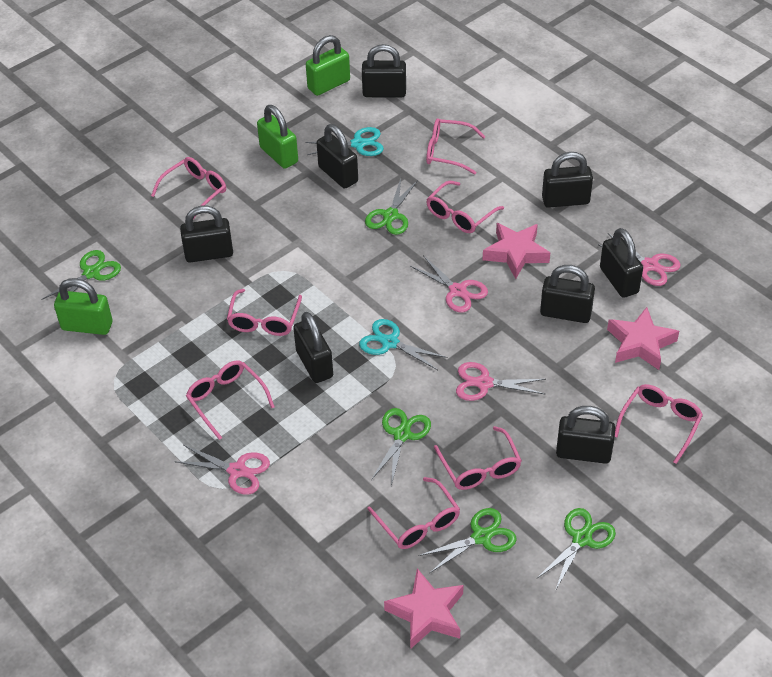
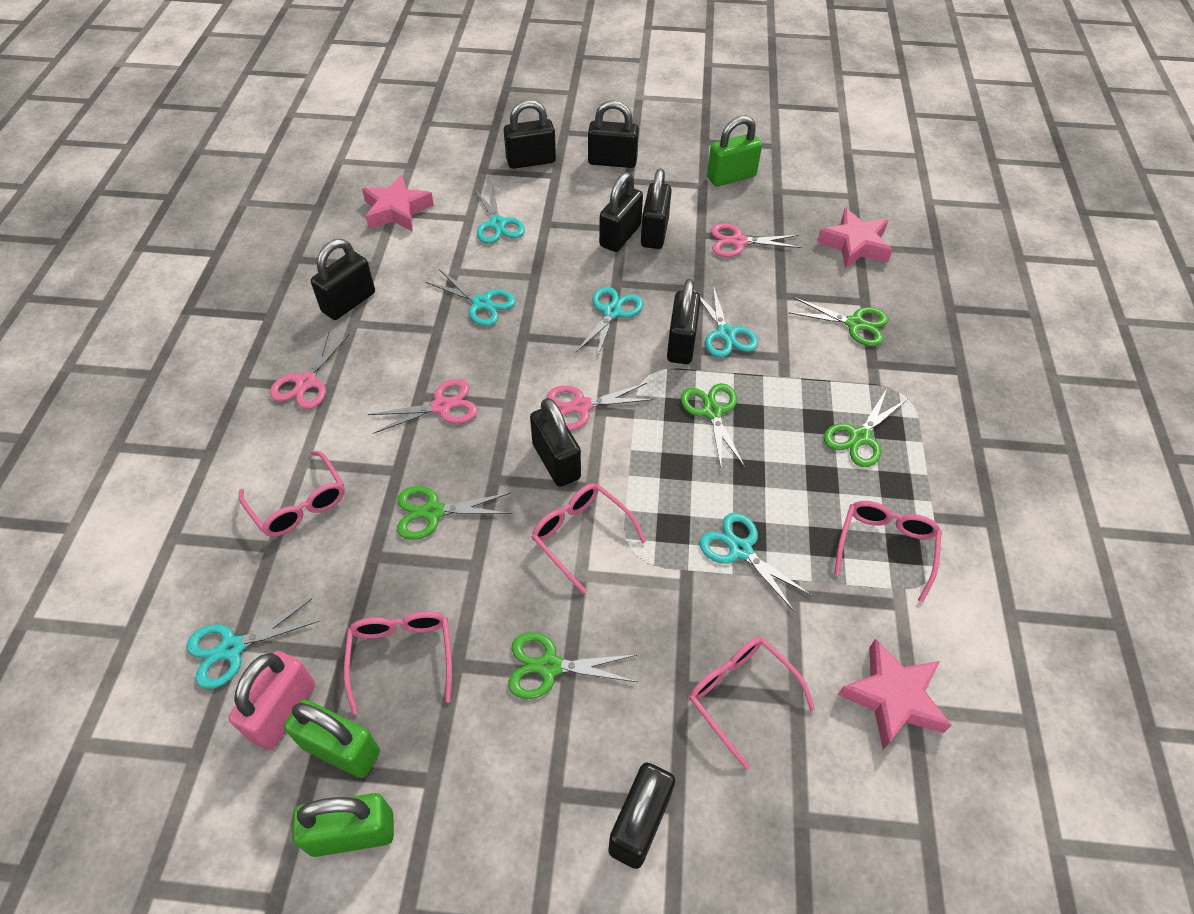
pink glasses: [151,157,226,220] [186,360,275,440] [227,289,302,336] [367,477,460,549] [426,118,486,175] [426,181,504,233] [434,426,522,490] [615,384,703,464] = 8 -> [238,450,345,537] [344,611,452,714] [531,483,646,594] [689,637,815,769] [834,501,942,602] = 5
pink padlock: none = 0 -> [228,651,315,750] = 1
turquoise scissors: [305,127,384,156] [359,319,448,370] = 2 -> [186,599,319,689] [425,269,516,326] [474,186,525,244] [576,287,643,358] [693,285,758,358] [699,513,812,612] = 6

